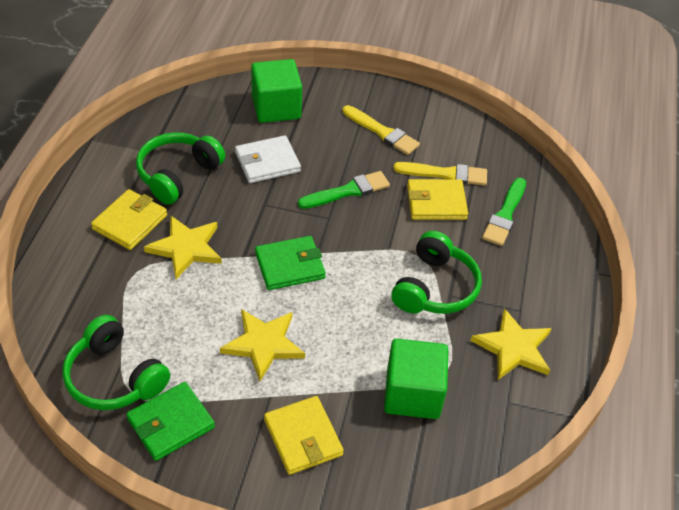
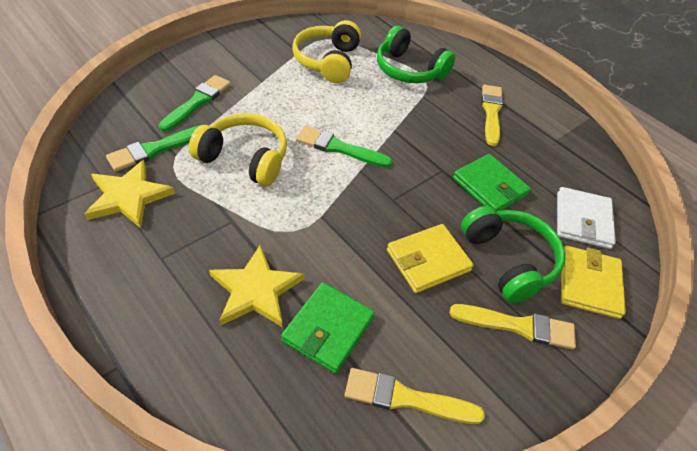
green brush: [298,171,390,209] [482,178,526,246] = 2 -> [106,126,199,171] [159,75,231,132] [296,126,392,168] = 3
green cube: [251,59,302,123] [384,339,449,419] = 2 -> none = 0
green headphones: [62,315,170,410] [136,132,225,205] [391,231,482,314] = 3 -> [377,26,455,83] [461,206,565,304] = 2
yellow brush: [343,105,420,155] [394,162,487,186] = 2 -> [345,368,485,424] [449,304,576,350] [482,85,503,146] = 3
yellow headphones: none = 0 -> [189,113,287,186] [292,20,361,83] = 2
yellow star: [144,216,222,279] [220,309,305,381] [471,308,552,380] = 3 -> [85,160,175,229] [209,245,304,327] = 2
yellow wallet: [91,189,167,250] [264,396,344,475] [407,179,468,220] = 3 -> [387,224,474,293] [561,246,626,319] = 2

